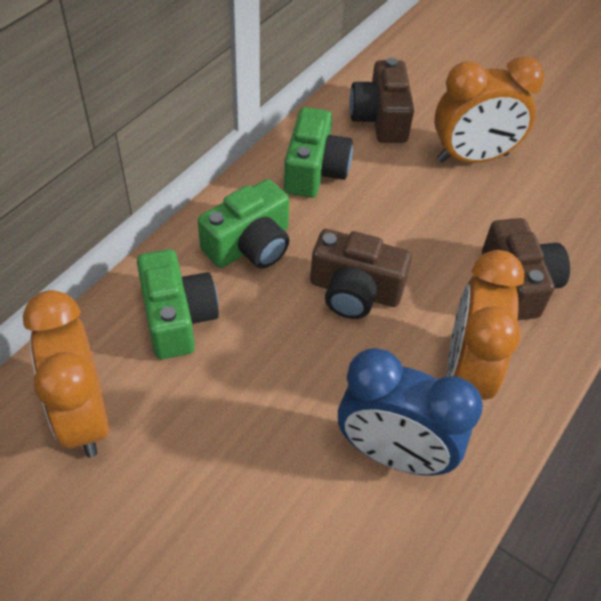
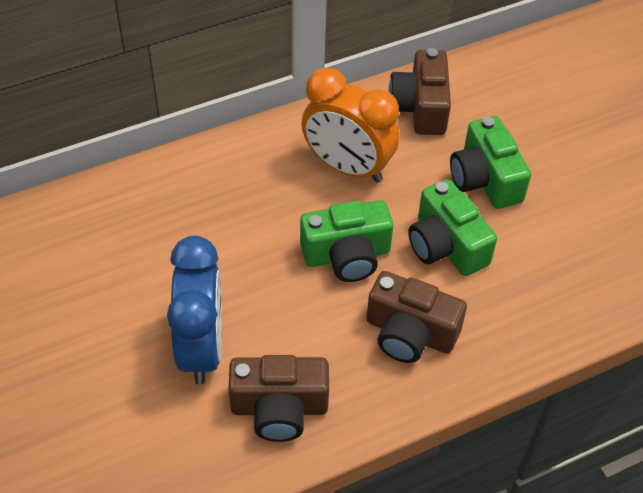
orange clock: [23,290,109,458] [434,56,544,163] [447,250,524,400] = 3 -> [302,68,399,183] = 1

